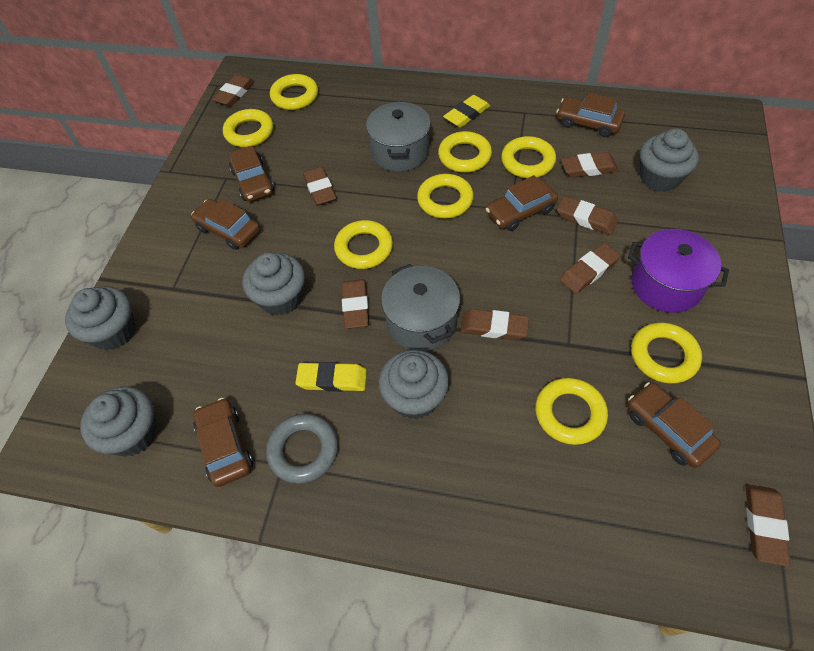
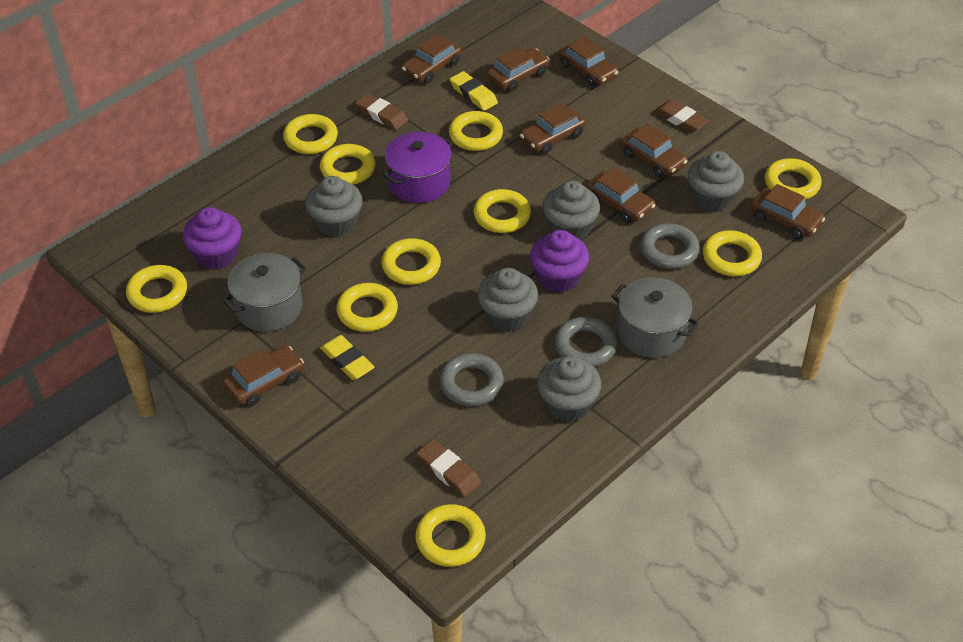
brown car: [191,199,260,250] [193,398,253,487] [229,145,274,202] [486,175,558,231] [556,93,625,137] [627,382,721,468] = 6 -> [223,345,304,406] [402,34,461,83] [487,47,550,92] [520,103,586,154] [559,37,619,86] [586,167,655,223] [621,124,688,177] [751,184,825,239] = 8
brown eraser: [212,74,255,106] [303,166,336,206] [342,279,369,329] [461,309,529,340] [557,196,618,235] [560,243,620,294] [561,152,619,178] [746,484,790,567] = 8 -> [355,93,408,130] [417,439,481,497] [654,99,709,133] = 3
grey ring: [266,414,338,484] = 1 -> [440,353,504,406] [555,317,617,367] [641,223,700,269] = 3
purple cupcake: none = 0 -> [183,207,242,270] [530,230,589,293] = 2
yellow ring: [223,109,273,147] [270,74,318,110] [334,220,393,269] [417,174,474,219] [438,131,492,173] [501,136,556,178] [535,378,608,445] [631,322,702,384] = 8 -> [126,265,187,313] [283,114,338,154] [320,144,375,185] [336,283,398,332] [381,238,441,285] [415,504,486,567] [449,111,503,151] [474,189,531,233] [703,230,762,276] [765,158,821,200] = 10

